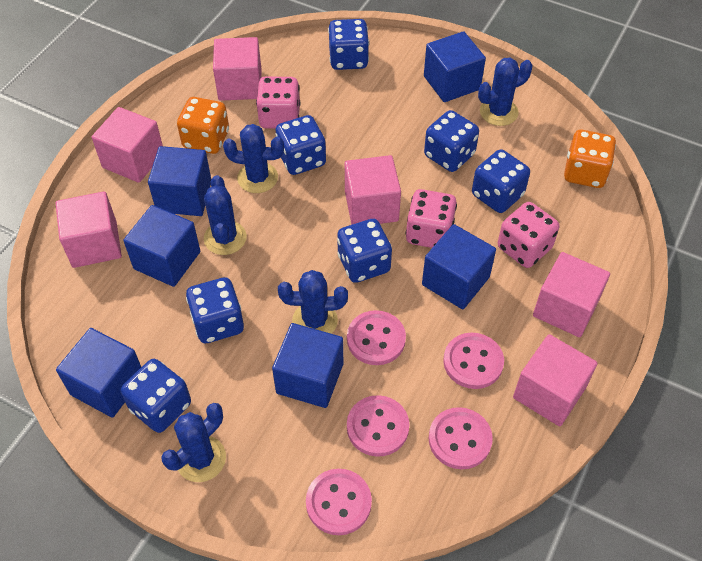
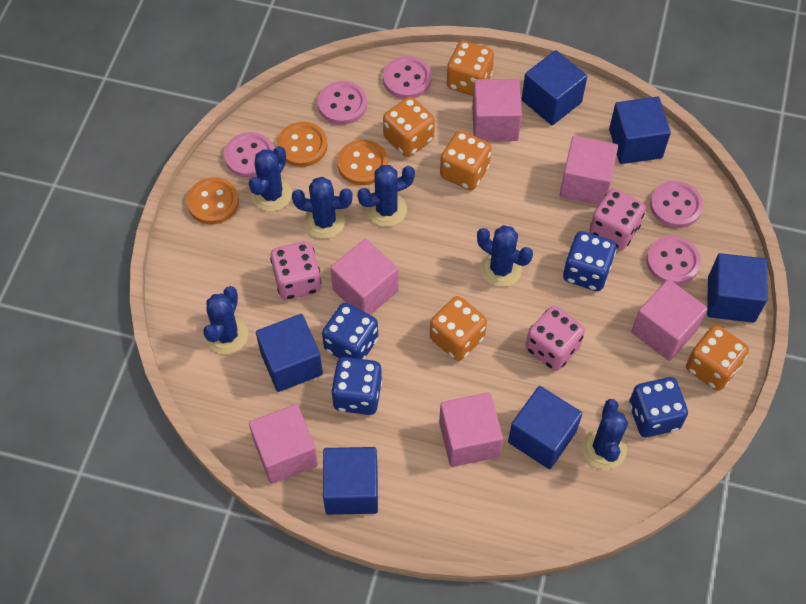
blue cactus: [161,403,226,482] [204,175,247,255] [223,124,284,193] [278,270,348,334] [478,58,532,126] = 5 -> [203,286,248,354] [249,146,292,211] [292,177,353,239] [357,165,415,227] [477,225,533,287] [582,399,628,469] = 6
blue dice: [121,359,191,433] [186,277,244,343] [275,115,326,175] [328,19,369,70] [337,219,392,283] [424,110,479,172] [472,149,530,213] = 7 -> [322,303,378,359] [331,357,382,415] [563,231,616,291] [629,377,688,437] = 4
orange button: none = 0 -> [187,177,239,224] [277,122,328,167] [337,140,388,185] = 3
orange dice: [177,97,229,154] [564,130,616,188] = 2 -> [383,97,435,157] [430,296,487,361] [440,131,491,190] [447,41,494,96] [686,325,749,391] = 5

